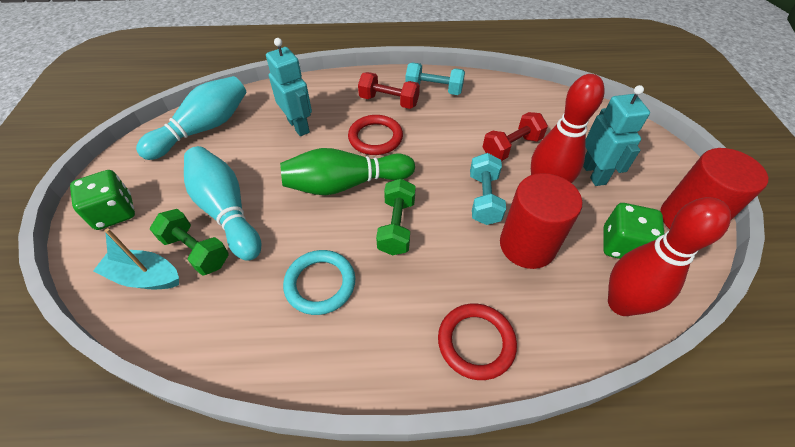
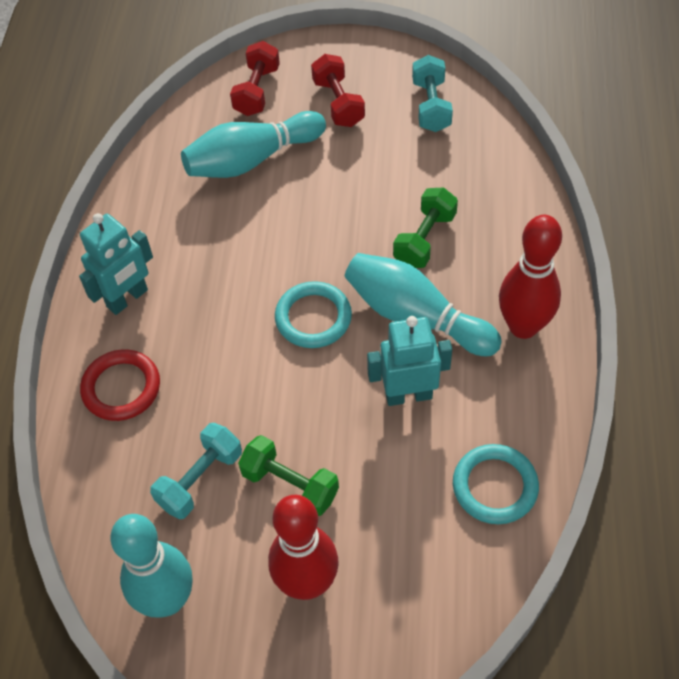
green bowling pin: [280,148,415,195] = 1 -> none = 0
green dice: [70,170,135,230] [603,203,664,259] = 2 -> none = 0
red cylinder: [500,173,582,269] [660,148,768,229] = 2 -> none = 0
red ring: [348,115,403,155] [438,303,517,380] = 2 -> [80,349,160,421] = 1
turquoise boat: [93,228,179,289] = 1 -> none = 0
turquoise bowling pin: [136,76,246,160] [184,146,261,261] = 2 -> [110,514,192,618] [181,111,326,178] [345,253,502,356] = 3
turquoise ring: [283,250,355,315] = 1 -> [275,281,352,348] [453,444,539,524] = 2

